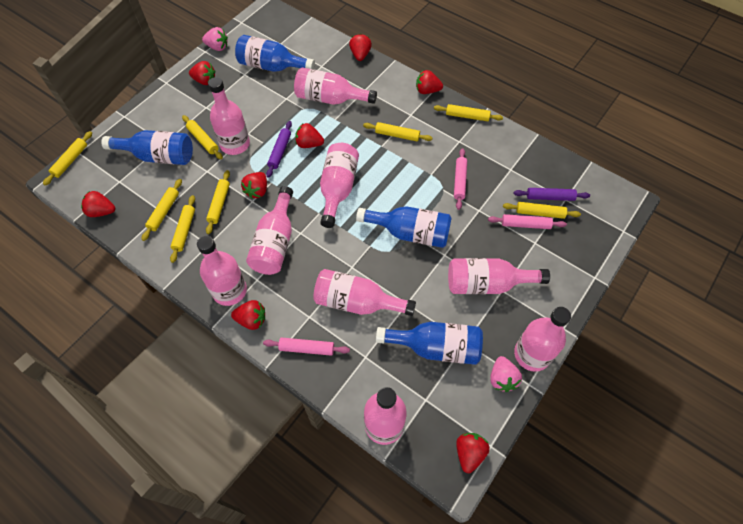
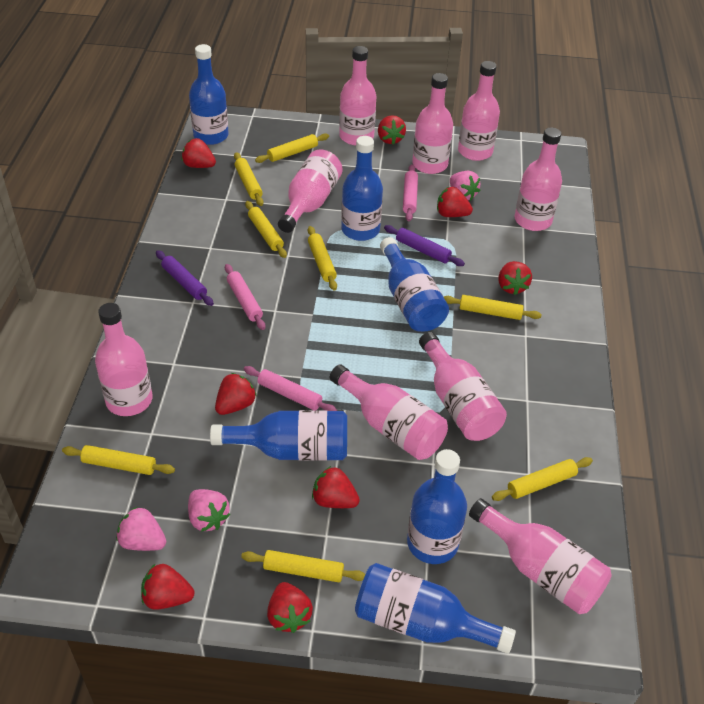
blue bottle: [101,130,193,165] [235,35,315,72] [356,206,452,248] [376,322,483,365] = 4 -> [189,44,229,145] [210,410,347,461] [341,136,383,241] [355,563,516,654] [380,237,449,332] [407,449,467,564] = 6
pink strawberry: [202,27,228,51] [490,356,522,392] = 2 -> [116,507,166,551] [188,489,230,531] [450,171,480,200] = 3

